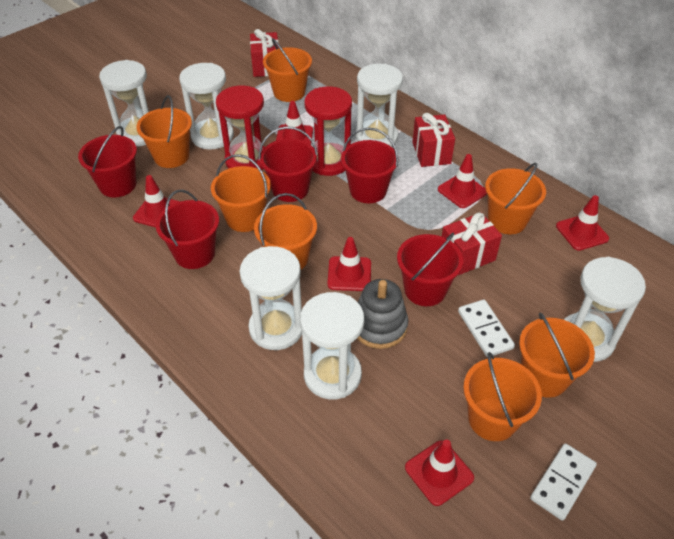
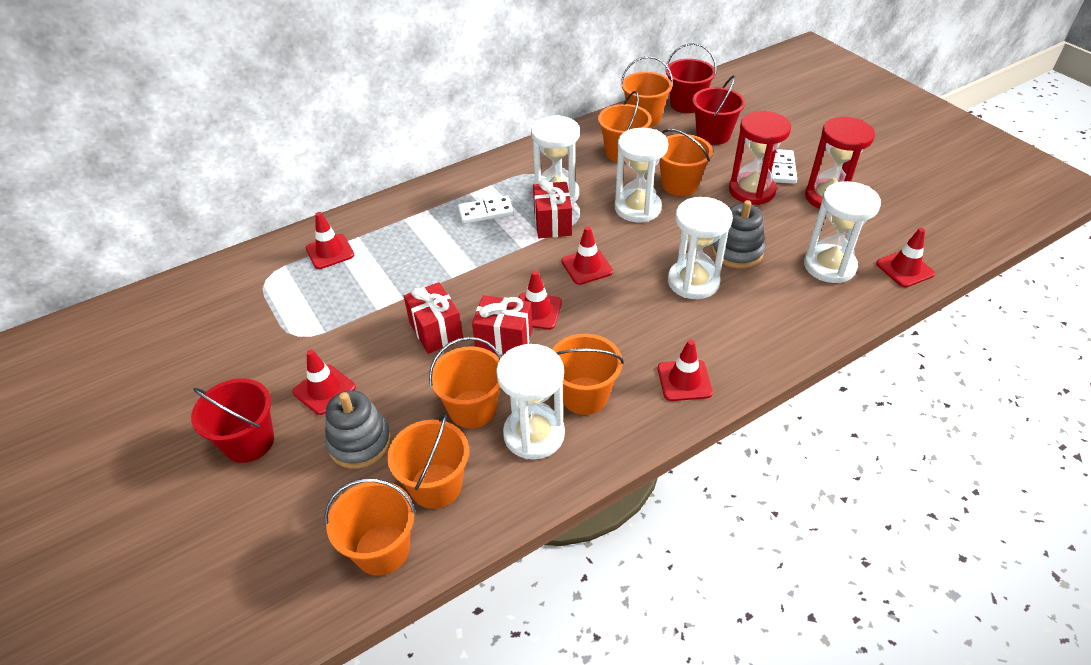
grey stacking toy: [357,279,408,349] = 1 -> [325,390,391,469] [712,200,765,269] = 2
red bucket: [78,126,137,197] [156,190,219,269] [259,126,318,202] [341,128,399,203] [397,233,463,306] = 5 -> [191,378,274,463] [665,43,717,113] [692,75,745,145] = 3
white hourglass: [99,60,149,147] [179,63,234,150] [239,246,302,350] [300,292,364,400] [356,64,403,147] [564,257,646,362] = 6 -> [496,344,565,460] [531,115,580,205] [615,128,668,222] [668,197,733,299] [804,181,881,283] = 5

